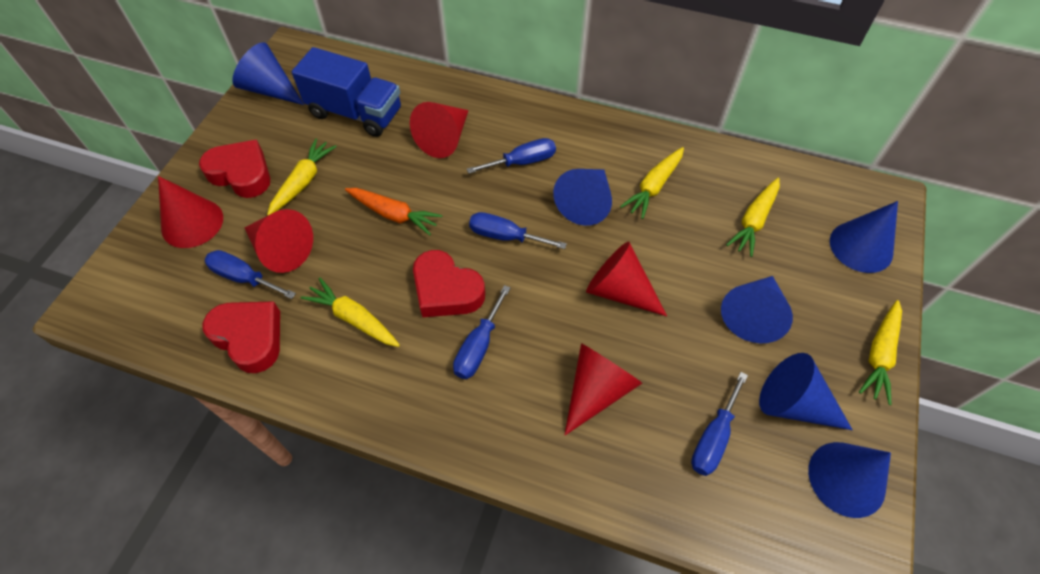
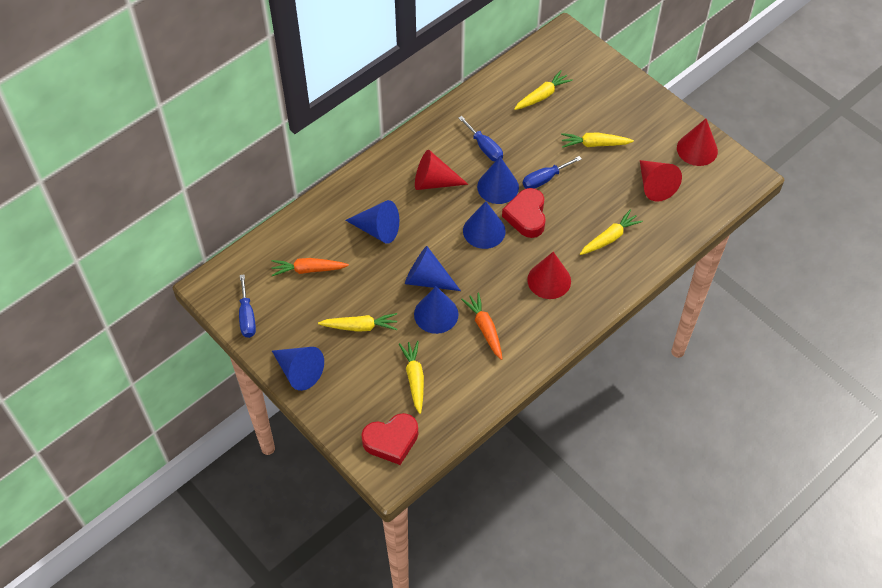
blue screwdriver: [205,250,296,299] [453,285,511,379] [467,138,556,174] [469,212,567,249] [691,372,748,476] = 5 -> [239,274,256,338] [458,116,503,161] [523,156,582,189] = 3
blue truck: [292,47,401,137] = 1 -> none = 0
orange carrot: [345,188,443,235] = 1 -> [271,258,349,276] [461,292,502,360] = 2
red cone: [158,176,223,248] [245,209,313,273] [410,102,469,158] [565,343,642,435] [586,242,667,316] = 5 -> [415,150,468,190] [527,252,571,299] [640,160,682,202] [677,119,718,166] = 4
red heart: [199,140,270,198] [202,301,280,373] [413,250,485,317] = 3 -> [361,413,418,465] [502,188,546,238] = 2

